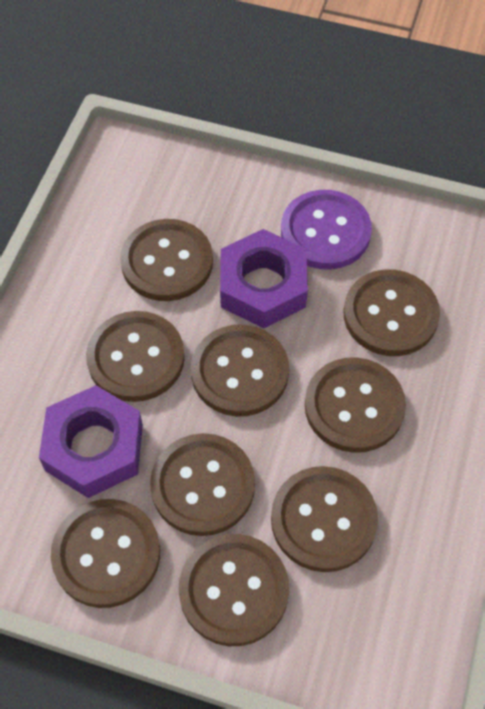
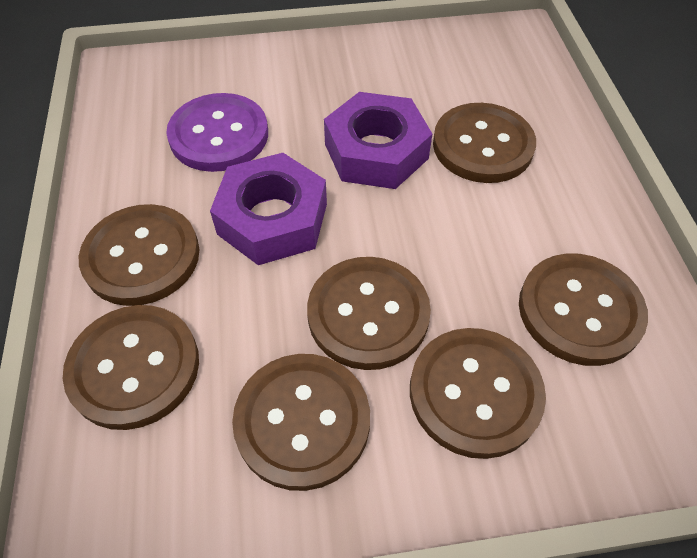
brown button: [51,499,160,608] [86,311,185,402] [120,219,213,301] [150,433,255,536] [179,534,289,646] [191,324,289,417] [271,466,378,572] [305,357,406,453] [344,269,440,356] = 9 -> [63,305,199,430] [79,204,199,306] [232,354,370,491] [307,257,431,370] [410,328,546,459] [433,103,536,183] [519,253,648,366] = 7

